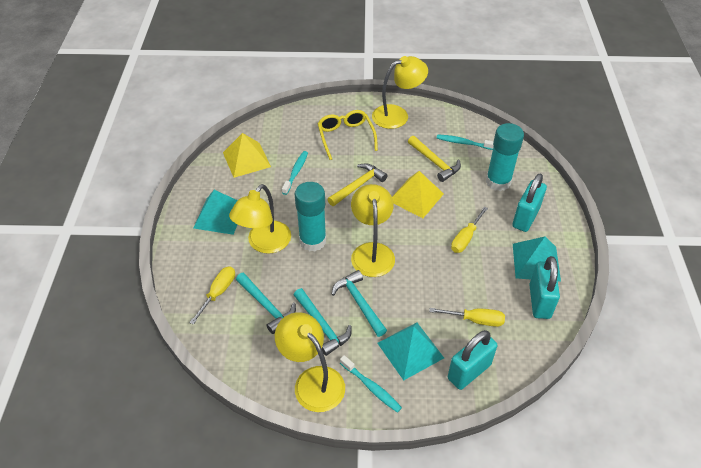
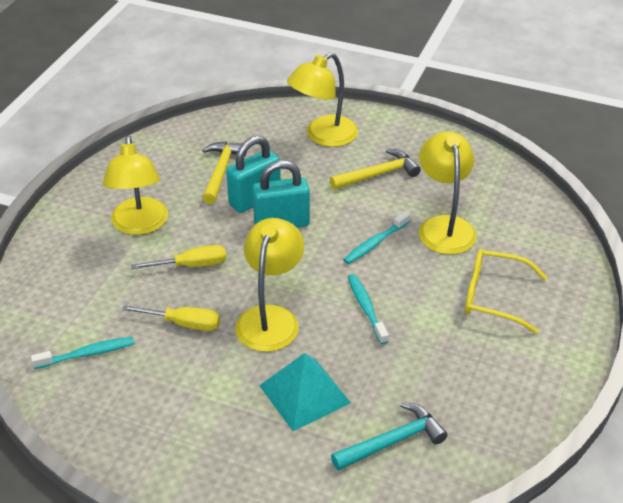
turquoise glue stick: [295,182,326,252] [486,123,524,191] = 2 -> none = 0
turquoise hammer: [236,273,296,334] [294,288,352,356] [331,270,387,337] = 3 -> [331,402,448,471] = 1
turquoise padlock: [448,330,497,390] [512,174,547,232] [529,256,560,319] = 3 -> [226,136,281,213] [252,160,310,228] = 2
turquoise pyramid: [193,190,238,235] [377,323,444,381] [513,236,561,282] = 3 -> [259,353,351,431] = 1
yellow pyramid: [223,133,271,178] [392,171,444,218] = 2 -> none = 0
yellow screwdriver: [189,267,235,325] [429,308,505,327] [451,206,488,253] = 3 -> [122,305,220,331] [131,245,226,269] = 2

